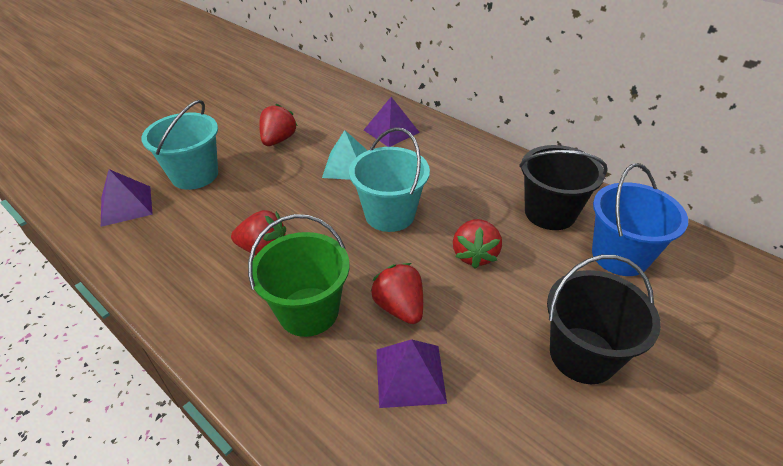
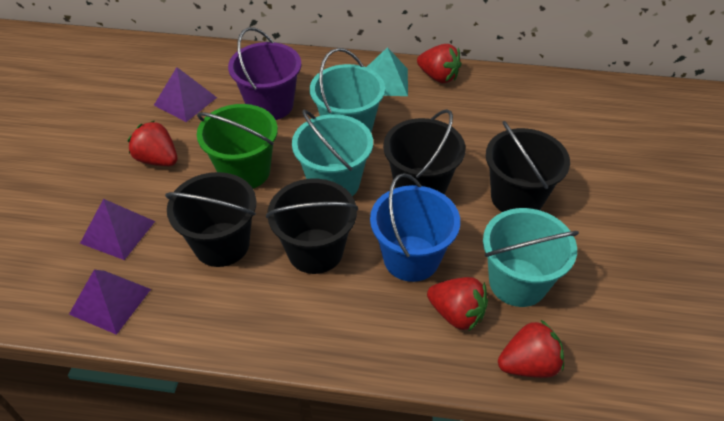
black bucket: [519,145,608,230] [547,255,661,384] = 2 -> [165,172,256,267] [266,179,358,274] [383,109,466,195] [486,121,570,212] = 4
purple bucket: none = 0 -> [228,27,301,120] = 1
turquoise bucket: [141,100,218,190] [349,127,430,232] = 2 -> [292,110,373,196] [310,48,385,132] [483,208,579,307] = 3

